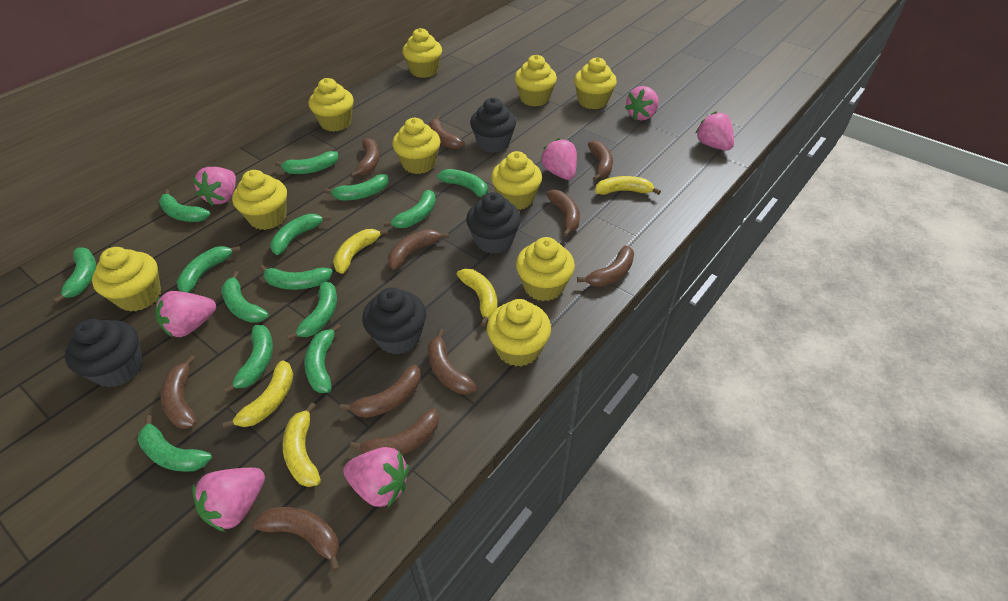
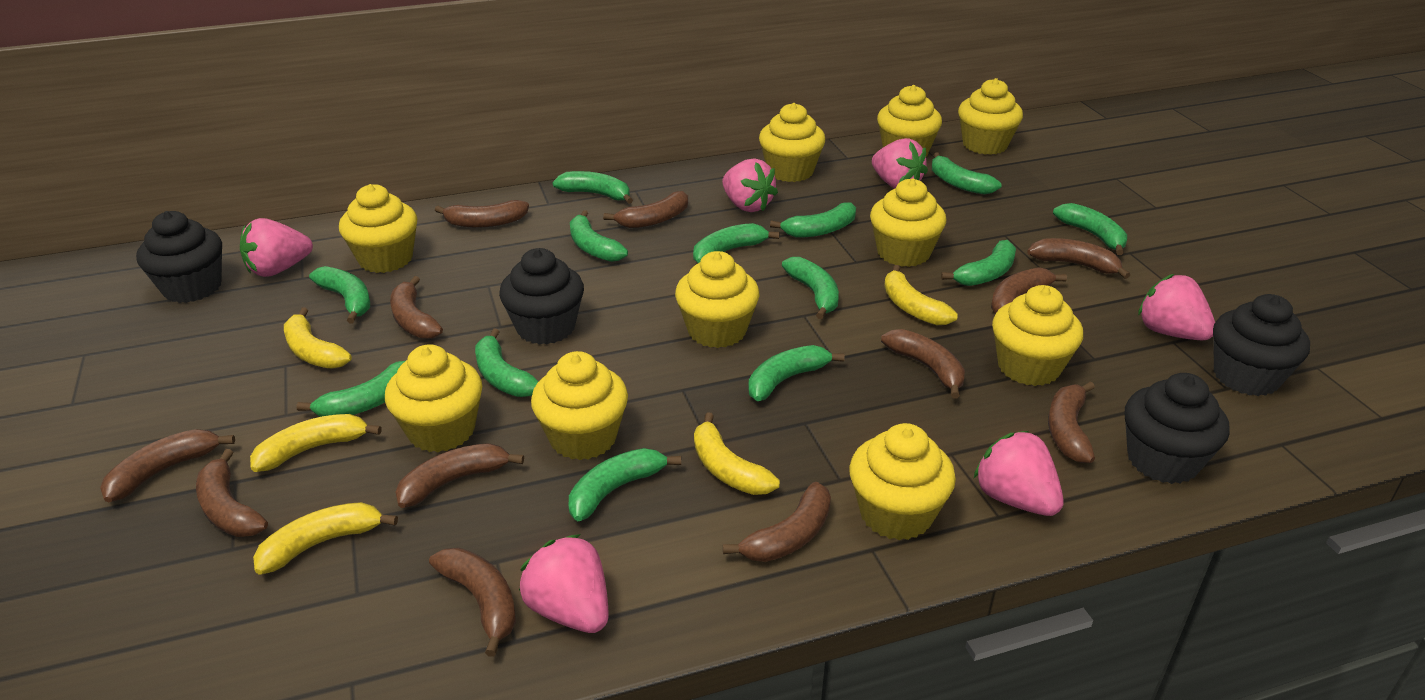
brown banana: [161,355,197,429] [253,507,340,572] [340,364,421,418] [350,138,380,178] [350,408,439,455] [388,229,449,270] [428,329,478,394] [429,115,465,149] [546,190,580,237] [577,245,634,287] [588,140,613,181] = 11 -> [100,429,235,502] [196,449,268,537] [390,276,443,339] [395,443,524,508] [429,548,516,657] [435,200,529,228] [603,191,688,228] [723,482,831,562] [881,329,965,399] [991,267,1067,313] [1027,238,1130,279] [1048,382,1095,463] = 12
green banana: [53,247,96,304] [137,415,212,472] [159,189,210,222] [177,246,241,293] [222,271,269,323] [223,325,273,394] [259,265,333,290] [270,214,331,255] [275,151,338,174] [287,281,337,341] [304,323,341,393] [324,174,389,200] [383,190,436,228] [437,169,488,198] = 14 -> [297,361,405,417] [309,266,370,323] [475,328,539,397] [552,171,633,204] [569,448,681,521] [570,210,628,262] [693,223,779,263] [748,345,845,401] [770,202,856,237] [782,257,839,319] [932,153,1002,195] [941,240,1016,286] [1053,203,1127,255] = 13
pink strawberry: [156,291,216,337] [192,468,265,532] [193,167,236,206] [343,447,409,507] [541,138,577,180] [625,86,659,121] [695,111,734,151] = 7 -> [240,218,313,277] [519,534,609,633] [722,158,778,212] [872,138,928,189] [974,431,1064,516] [1138,274,1215,340] = 6

